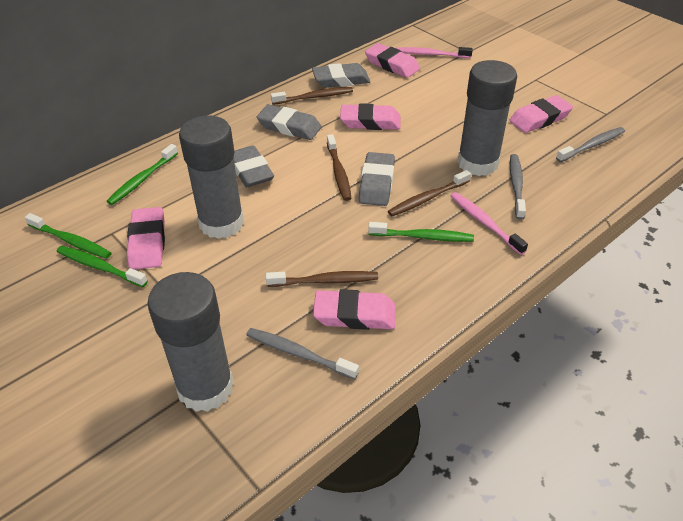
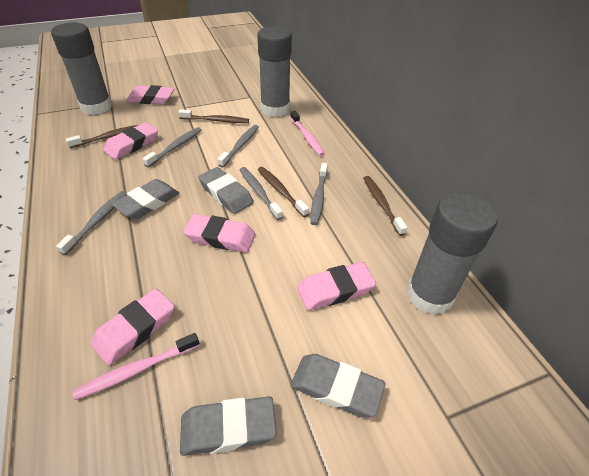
green toothbrush: [25,213,111,259] [57,246,148,287] [106,144,178,205] [368,222,474,242] = 4 -> none = 0
grey toothbrush: [246,328,359,380] [510,154,526,220] [556,127,625,162] = 3 -> [56,191,127,255] [143,127,201,167] [218,125,259,167] [240,167,283,220] [310,163,328,225] = 5

